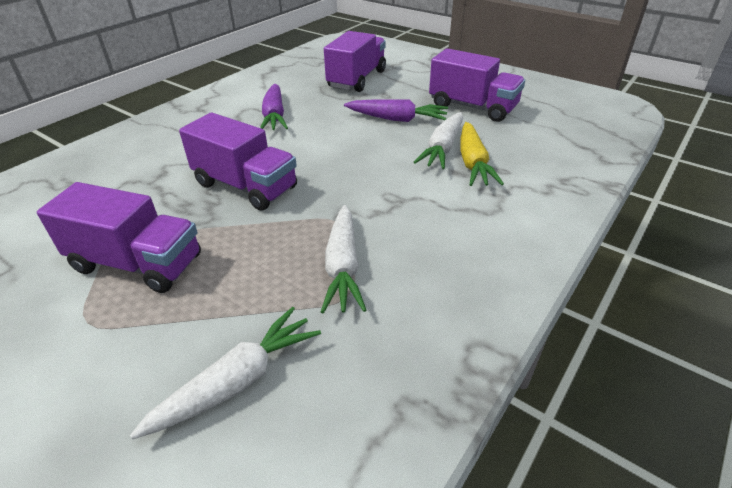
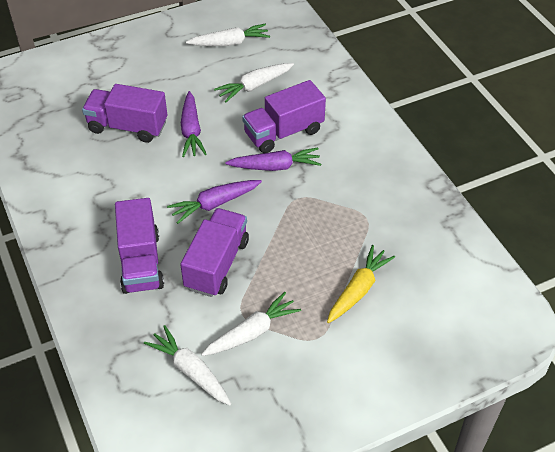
purple carrot: [260,84,288,130] [344,99,448,122] = 2 -> [167,180,262,224] [181,91,207,157] [225,147,321,171] = 3
white carrot: [130,307,321,439] [321,205,366,313] [413,112,463,169] = 3 -> [144,325,231,405] [186,24,270,46] [201,292,301,356] [214,63,294,103] = 4

